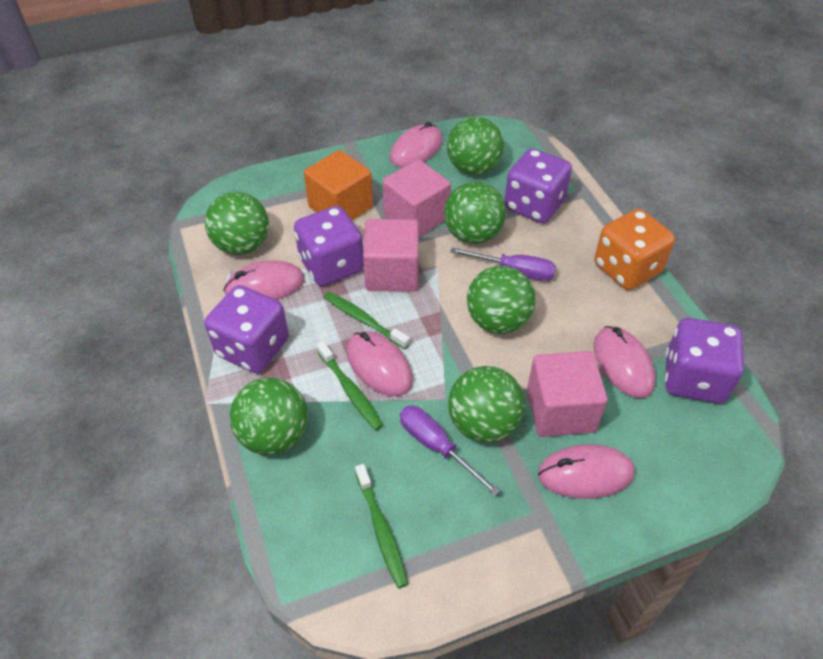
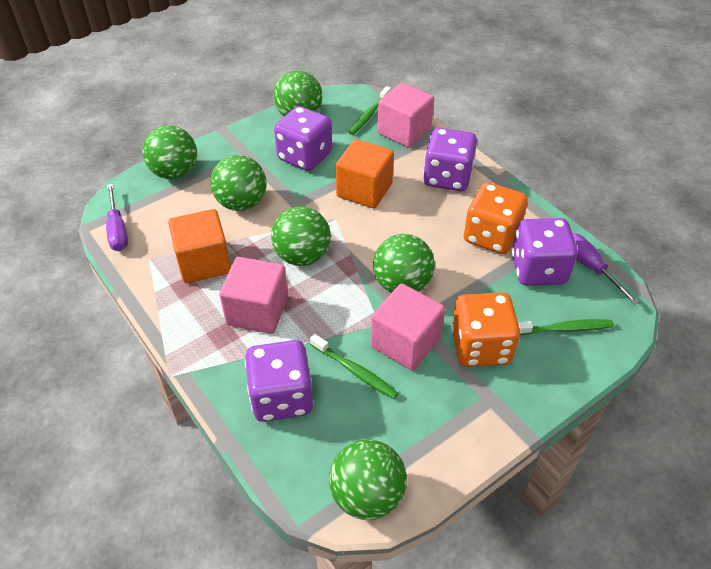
orange cube: [304,150,373,220] = 1 -> [168,209,231,283] [336,139,394,208] = 2
orange dice: [594,209,675,290] = 1 -> [451,292,520,367] [464,182,528,254] = 2
pink mouse: [223,260,305,300] [347,331,413,397] [390,122,443,168] [538,444,635,499] [594,326,656,398] = 5 -> none = 0

